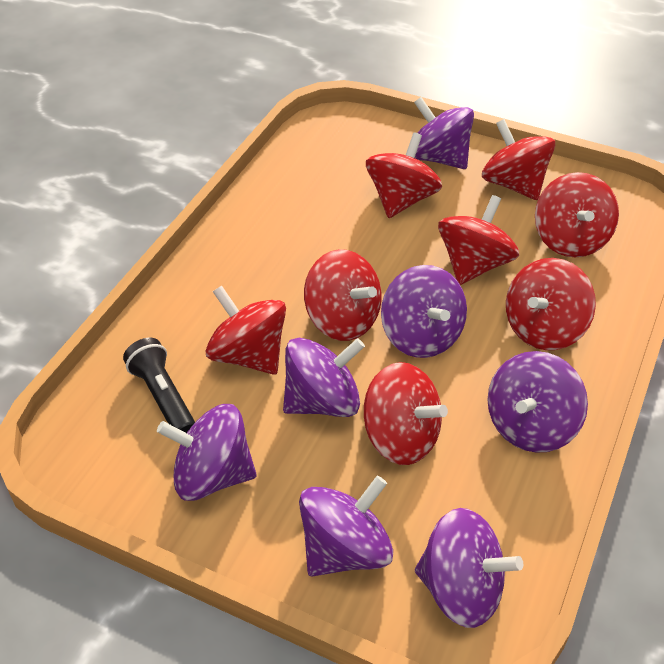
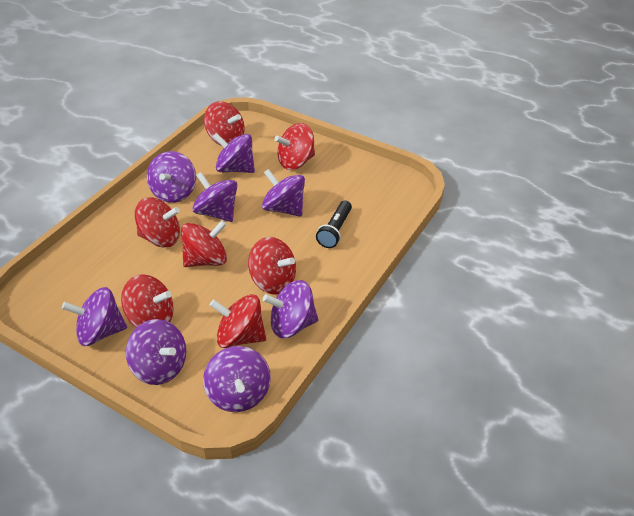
purple spinning top: [157,404,257,501] [283,338,365,417] [299,476,393,577] [381,265,467,358] [414,97,474,169] [415,508,523,628] [487,351,588,453] = 7 -> [62,287,127,346] [126,319,186,385] [147,151,196,203] [192,172,237,222] [203,346,271,412] [213,133,255,173] [262,169,305,217] [263,280,318,338] = 8
red spinning top: [206,286,286,375] [304,249,382,341] [364,362,448,465] [366,132,442,218] [438,195,519,285] [482,119,555,200] [506,258,596,350] [535,172,619,257] = 8 -> [121,274,174,328] [135,197,180,248] [181,220,227,267] [204,101,245,146] [210,294,266,348] [248,237,296,295] [275,123,315,170] = 7

